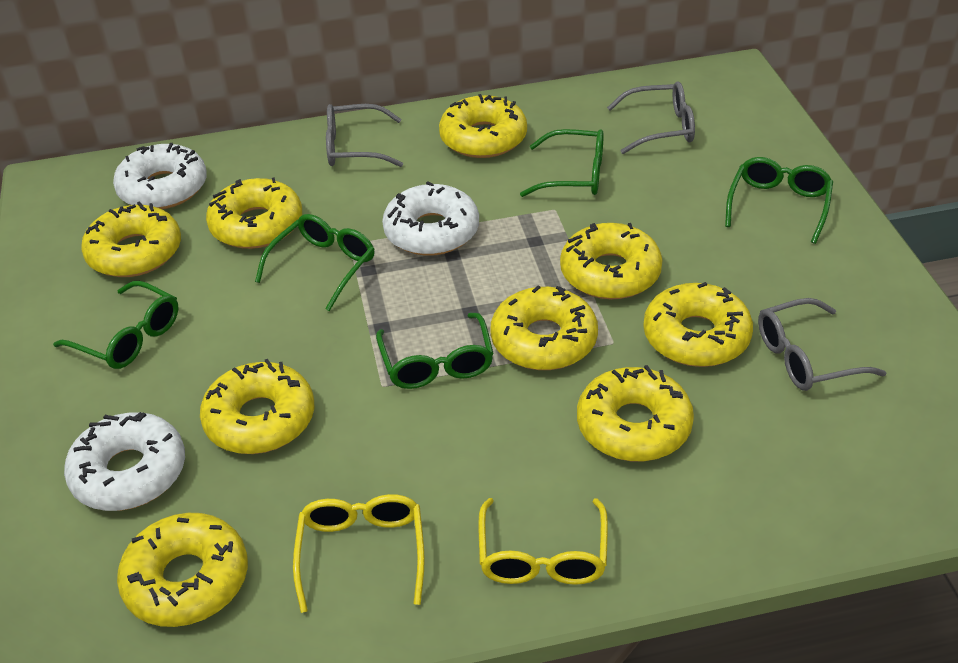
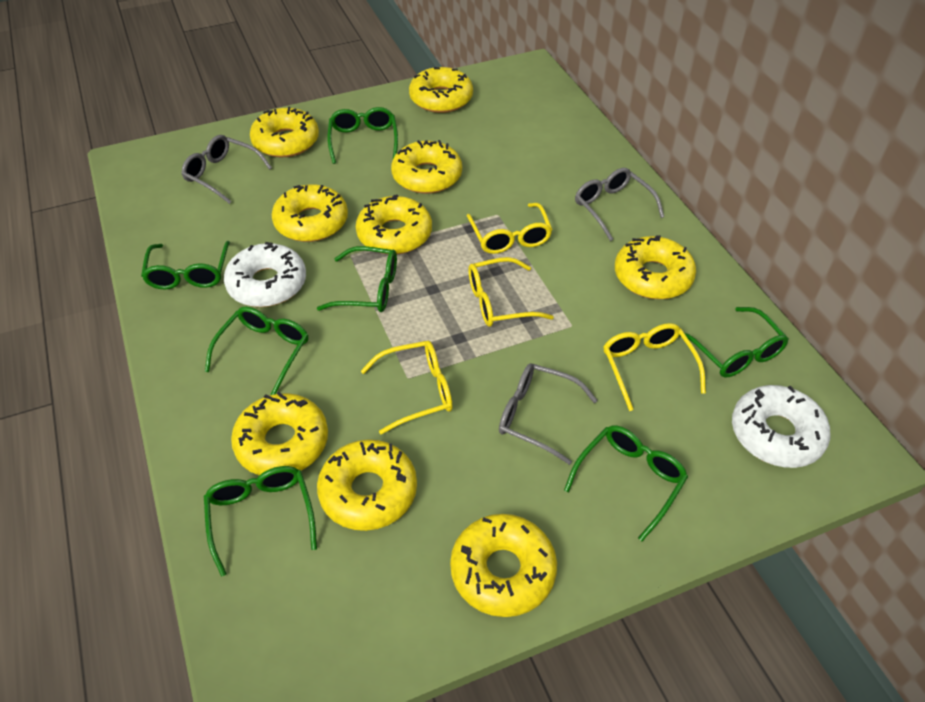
green glasses: [53,281,178,369] [255,214,375,311] [376,313,494,389] [520,129,604,197] [725,157,833,244] = 5 -> [141,241,230,289] [204,466,317,577] [205,307,308,395] [317,246,397,312] [327,107,398,164] [564,425,688,541] [679,307,789,378] = 7
white donut: [64,412,185,511] [113,143,207,209] [382,181,479,256] = 3 -> [224,242,306,307] [732,385,831,468] = 2
yellow glasses: [293,494,425,613] [478,498,608,585] = 2 -> [361,341,453,434] [467,203,553,254] [468,257,554,327] [603,323,706,411] = 4

